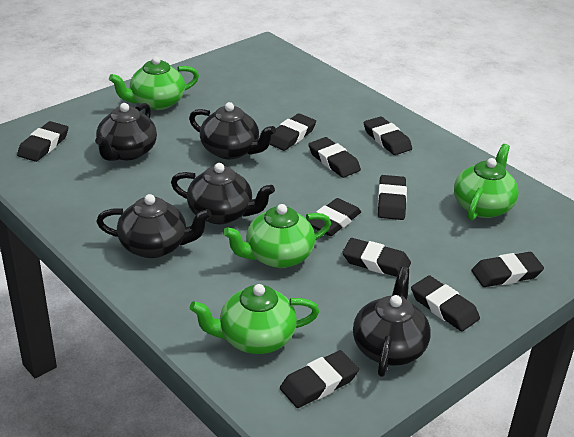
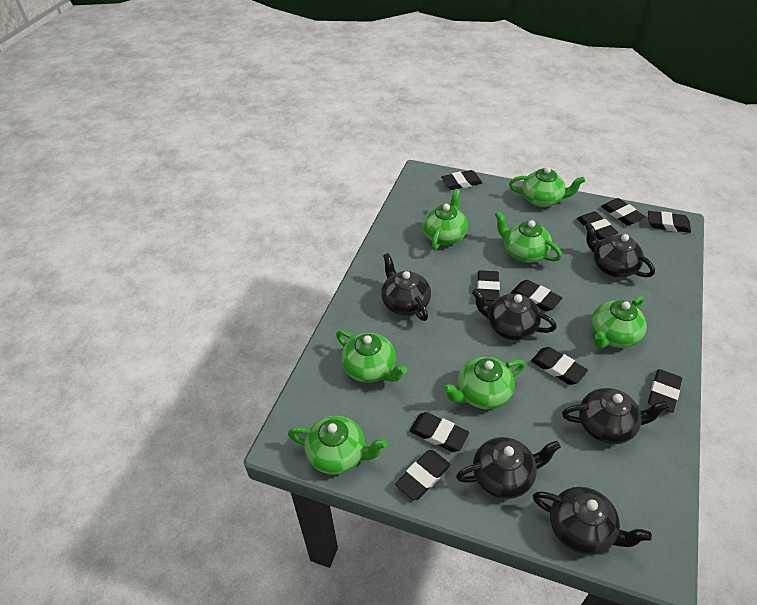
black teapot: [95,103,157,161] [96,194,212,258] [171,163,275,224] [189,102,276,159] [353,267,431,377] = 5 -> [381,253,431,321] [456,437,561,499] [472,289,557,340] [533,487,652,555] [562,388,670,444] [585,223,655,277] = 6
green teapot: [109,56,199,110] [190,284,319,354] [223,204,331,268] [454,144,519,221] = 4 -> [288,416,387,475] [336,330,407,383] [423,189,468,250] [443,357,525,409] [495,211,562,263] [509,167,585,207] [591,296,647,348] = 7

